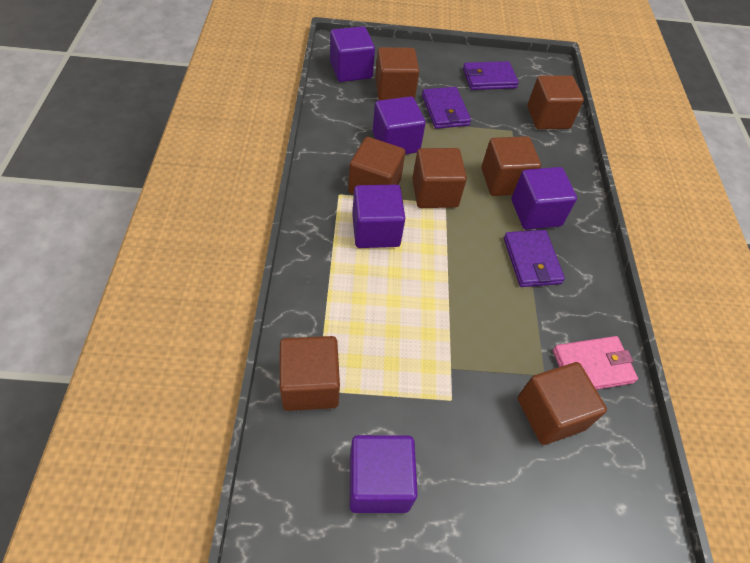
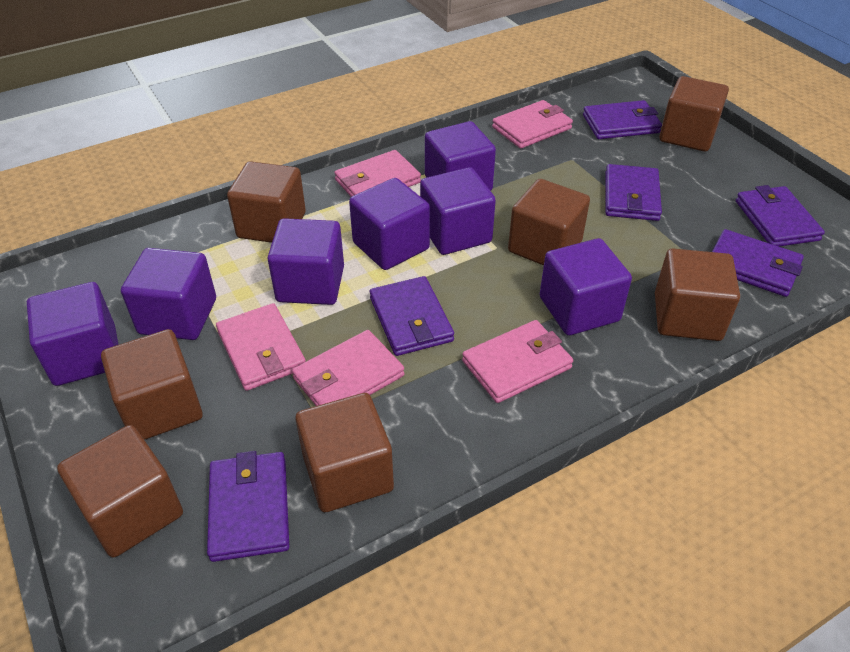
pink wallet: [553,336,638,390] = 1 -> [216,303,306,391] [292,330,404,406] [334,150,421,197] [462,320,573,403] [492,100,573,149] = 5
purple cube: [330,26,375,82] [350,435,418,513] [352,185,405,248] [373,96,426,154] [511,167,577,230] = 5 -> [27,282,119,386] [121,248,216,340] [268,218,344,305] [349,178,430,270] [420,167,496,255] [425,121,496,191] [540,238,632,335] = 7
purple wallet: [422,87,471,129] [463,61,519,90] [504,230,565,287] = 3 -> [207,451,289,562] [370,276,454,356] [583,100,662,139] [606,164,662,221] [712,229,804,297] [736,185,825,247] = 6

